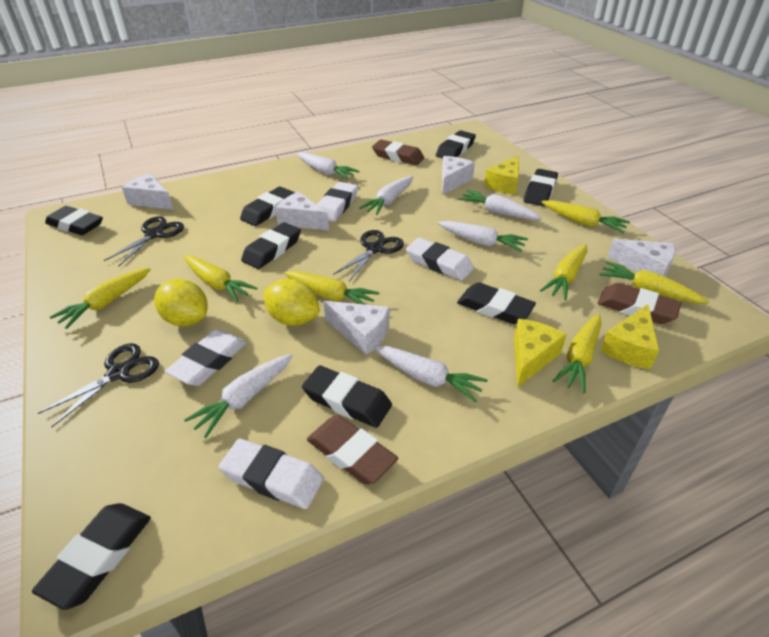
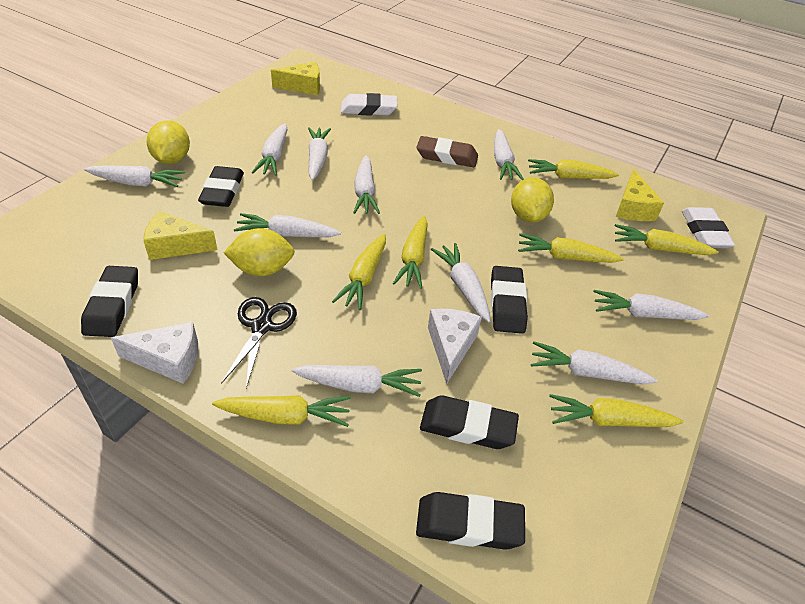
black eraser: [32,503,151,610] [45,206,103,235] [240,187,295,226] [241,222,301,269] [302,365,392,428] [436,130,476,158] [457,282,536,324] [523,169,558,206] = 8 -> [81,266,138,337] [198,166,244,207] [416,492,525,550] [420,395,519,449] [491,266,528,334] = 5
black scissors: [38,343,159,427] [104,217,184,267] [333,230,404,281] = 3 -> [221,297,297,388] = 1
brown eraser: [307,415,398,485] [372,140,424,165] [597,283,681,324] = 3 -> [416,136,478,167] = 1
white carrot: [184,354,293,438] [297,152,360,180] [359,176,413,215] [373,346,488,402] [438,221,528,252] [458,190,542,220] = 6 -> [84,166,185,187] [234,213,341,237] [252,123,288,176] [291,365,422,397] [308,127,331,180] [353,155,380,214] [431,243,490,322] [494,129,524,180] [531,341,658,384] [593,290,709,320] = 10
white cheese: [122,173,174,210] [276,192,329,231] [324,301,389,355] [442,156,475,195] [607,239,675,277] = 5 -> [111,322,198,383] [428,309,482,384] = 2
white eraser: [165,329,247,386] [219,439,324,509] [317,182,358,222] [406,238,474,281] = 4 -> [341,93,397,115] [682,207,735,248] = 2
yellow lemon: [154,279,208,326] [263,279,320,326] = 2 -> [147,120,190,164] [224,228,295,276] [511,177,554,223] = 3

